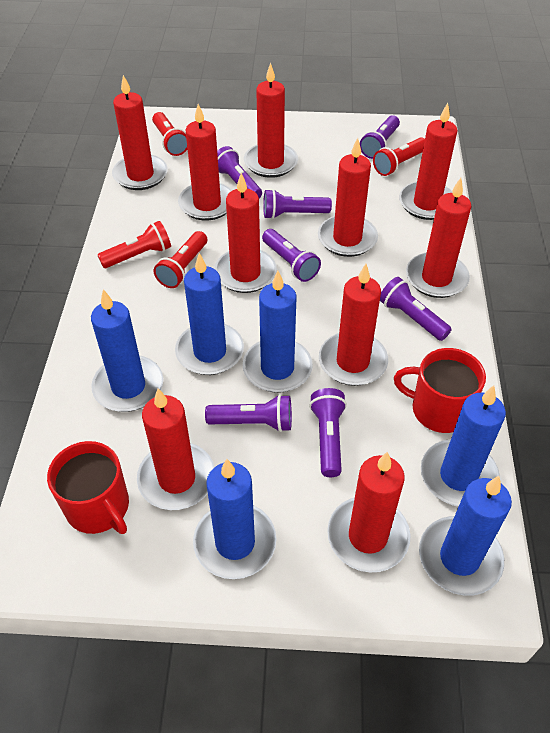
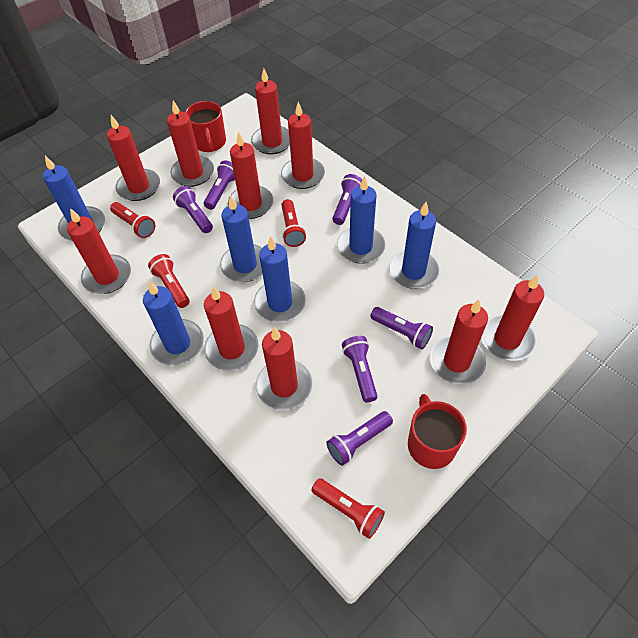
purple flashlight: [205,394,292,432] [217,146,262,198] [262,229,321,282] [263,189,332,219] [309,388,347,477] [360,115,400,159] [380,277,452,341] = 7 -> [173,186,213,233] [204,161,235,210] [326,411,393,466] [332,174,362,225] [342,336,378,402] [370,307,433,349] = 6

